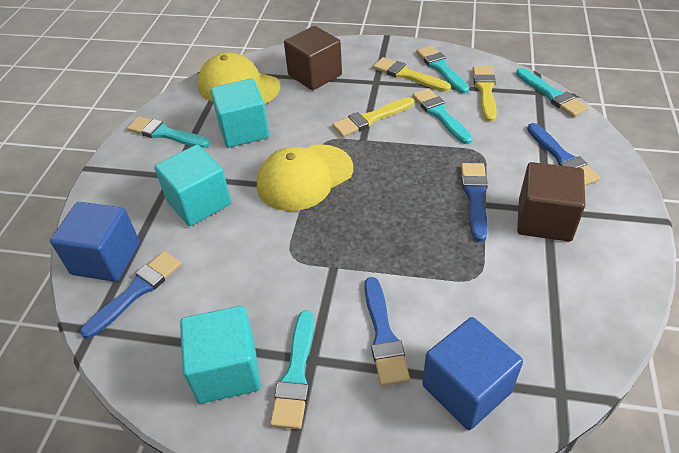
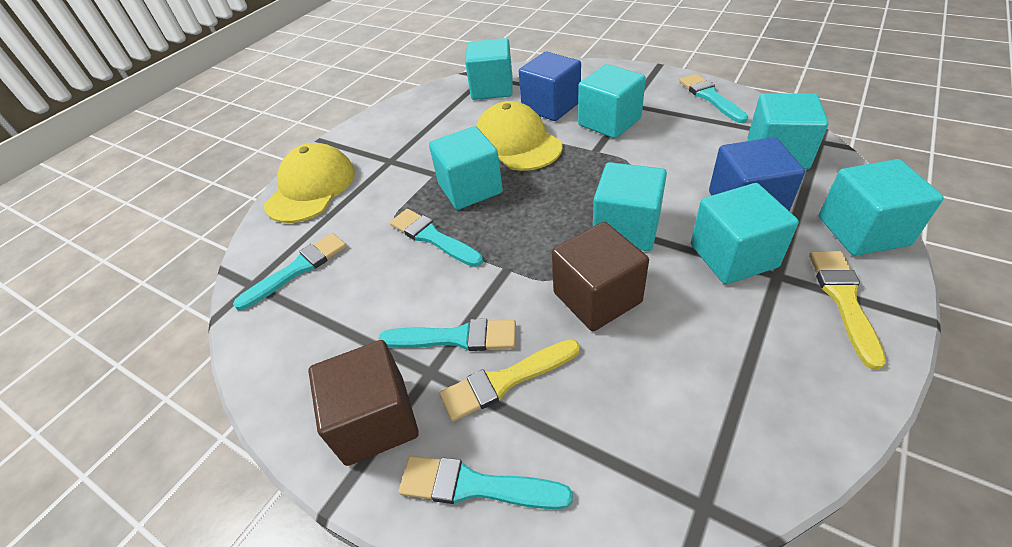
blue brush: [80,251,181,339] [364,277,410,386] [461,163,488,242] [527,123,600,186] = 4 -> none = 0
turquoise cube: [154,145,231,226] [180,306,261,404] [210,79,269,148] = 3 -> [429,126,503,210] [465,38,513,100] [578,64,646,138] [593,162,667,251] [691,183,799,284] [747,93,829,169] [819,159,944,256] = 7
yellow brush: [332,97,414,137] [373,57,451,92] [473,66,497,122] = 3 -> [439,339,580,421] [809,251,886,370] = 2

